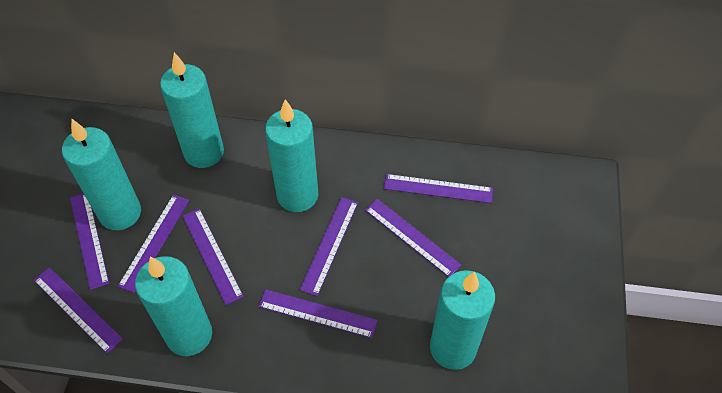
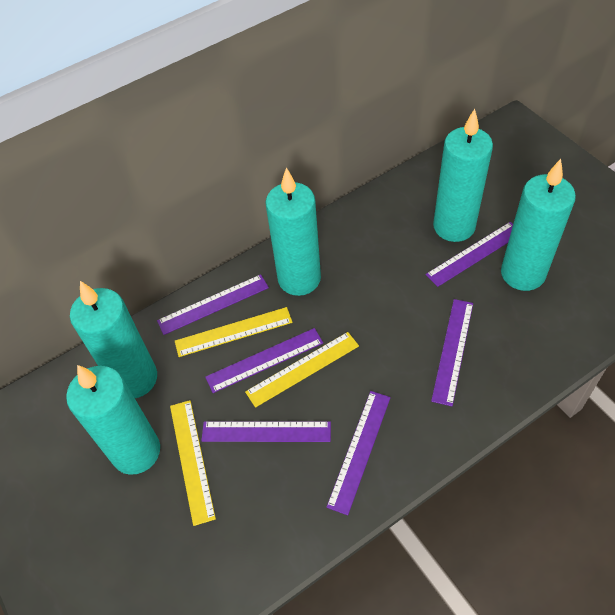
purple ruler: [34,267,123,354] [70,194,109,290] [118,195,189,293] [183,209,244,305] [258,289,378,338] [300,197,358,296] [365,199,461,277] [384,174,493,203] = 8 -> [157,274,269,335] [201,421,331,442] [205,328,323,393] [326,391,391,515] [425,222,513,287] [431,299,473,406] = 6
yellow ruler: none = 0 -> [170,400,216,526] [175,307,293,357] [245,332,359,408] = 3

